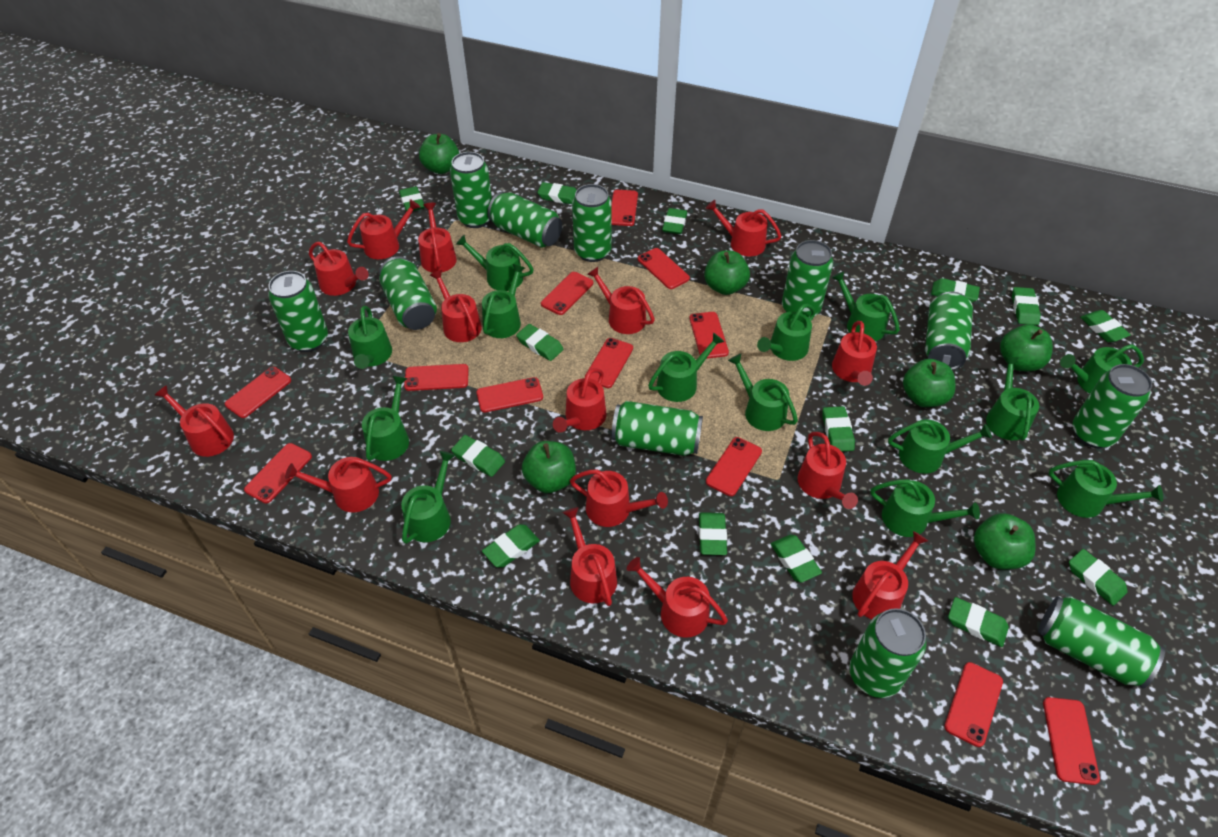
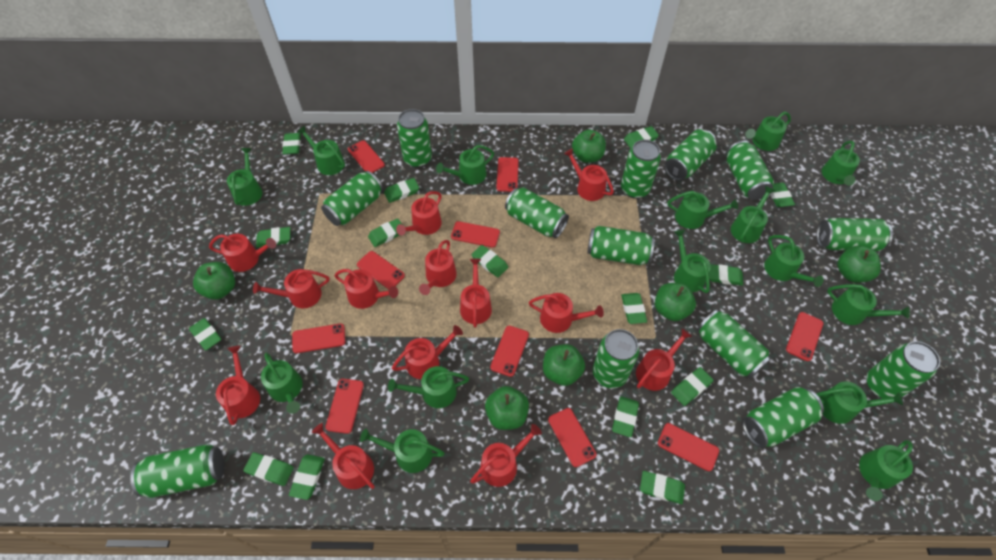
green can: [268,271,328,352] [379,256,437,330] [450,152,492,228] [488,192,562,248] [572,184,612,262] [611,401,703,456] [782,240,833,318] [849,608,927,698] [925,292,973,370] [1038,596,1165,688] [1073,364,1152,448] = 11 -> [130,444,224,498] [321,171,383,226] [397,109,432,168] [505,187,569,238] [587,226,655,265] [593,329,639,388] [621,140,661,199] [664,129,717,181] [697,309,771,378] [726,141,774,200] [742,387,824,448] [816,218,893,251] [866,341,940,399] = 13
green eraser: [399,186,425,212] [451,435,505,477] [482,524,540,568] [516,324,564,361] [537,182,576,204] [662,208,687,234] [699,512,727,555] [771,535,822,583] [823,406,855,451] [931,278,980,303] [948,597,1009,647] [1012,287,1041,325] [1069,549,1128,606] [1080,310,1131,342] = 14 -> [189,318,222,350] [243,452,294,486] [256,227,291,248] [282,133,301,155] [289,454,325,500] [368,218,402,247] [384,178,419,203] [471,245,508,277] [612,396,639,437] [621,293,647,324] [624,126,659,148] [640,471,685,504] [671,367,713,406] [709,264,743,286] [770,183,795,207] = 15
green watering can: [348,306,392,369] [362,376,409,461] [401,451,455,544] [456,235,534,291] [482,264,525,338] [648,333,724,402] [728,354,798,431] [757,304,816,361] [832,271,900,341] [871,479,980,537] [888,420,992,474] [986,357,1039,440] [1049,460,1163,518] [1060,344,1144,394] = 14 -> [227,148,263,206] [261,353,303,414] [297,126,345,175] [360,429,445,473] [388,366,469,408] [436,145,494,185] [668,191,738,229] [674,229,711,293] [731,186,775,243] [745,112,791,151] [764,235,824,287] [816,381,903,424] [822,141,860,186] [827,284,910,325] [859,440,913,501] = 15
red phone: [225,367,291,418] [244,443,312,503] [404,364,469,391] [476,377,543,412] [541,272,593,315] [585,338,633,388] [612,190,638,226] [638,248,690,289] [689,312,729,359] [706,437,762,496] [944,662,1003,747] [1043,697,1100,785] = 12 -> [292,323,345,353] [325,379,364,434] [348,140,385,173] [357,251,405,289] [451,221,500,247] [490,326,529,377] [496,157,519,192] [548,408,597,467] [658,423,719,471] [786,312,824,361] = 10
red watering can: [154,385,234,457] [285,457,391,512] [309,242,369,296] [347,199,420,259] [418,203,457,273] [430,270,482,342] [553,368,607,433] [563,507,617,606] [570,470,668,527] [587,267,655,334] [626,557,728,638] [706,200,781,256] [798,432,858,509] [832,321,877,386] [852,531,928,619] = 15 -> [209,234,276,272] [216,346,260,425] [253,269,329,308] [312,423,375,489] [334,269,398,309] [392,325,463,379] [396,191,442,236] [419,240,457,295] [460,259,492,328] [470,424,542,487] [529,293,604,333] [564,148,614,201] [636,329,692,391] = 13

